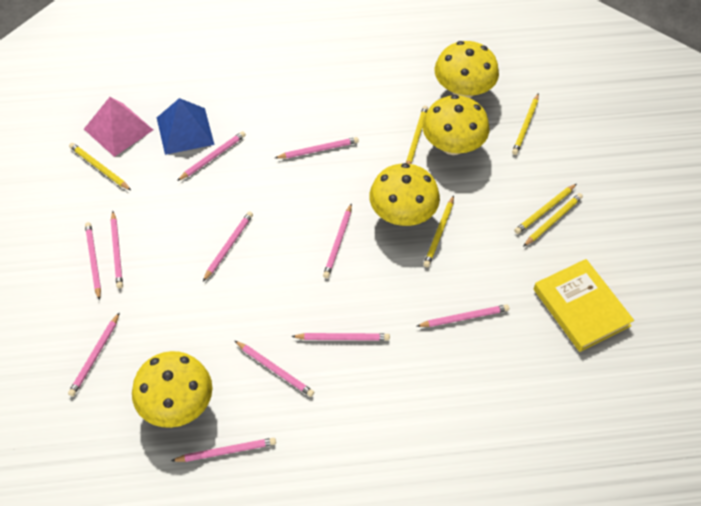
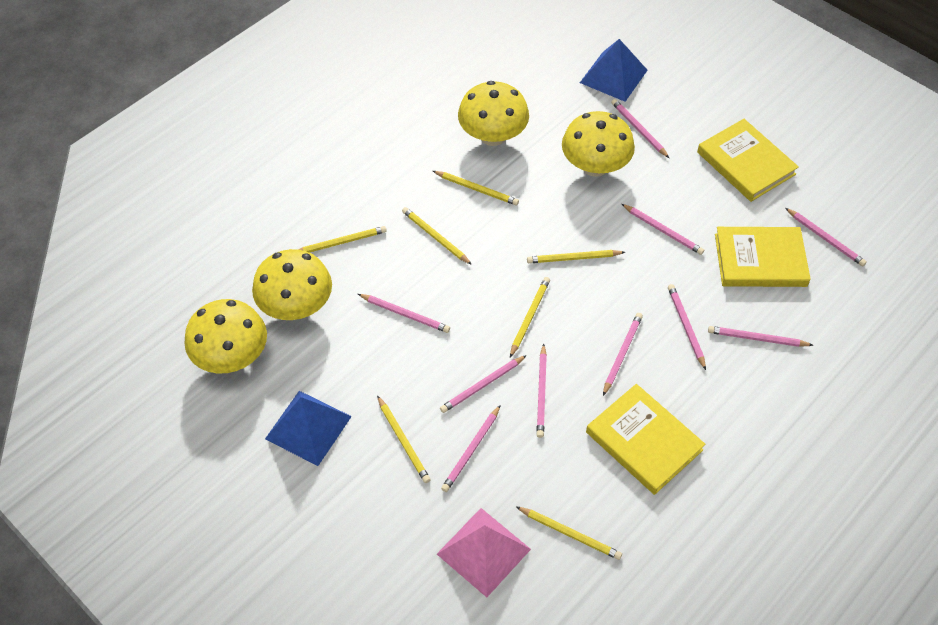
blue pyramid: [157,98,214,155] = 1 -> [265,391,352,466] [580,39,648,102] = 2
pink pencil: [68,312,120,396] [85,222,101,301] [111,211,123,288] [171,438,276,462] [177,131,246,181] [203,211,253,281] [234,340,314,397] [275,137,359,159] [291,333,390,341] [323,203,352,278] [416,304,509,327] = 11 -> [358,294,450,333] [440,355,527,413] [441,405,501,492] [536,344,547,438] [603,313,643,396] [611,99,669,158] [622,204,704,255] [668,284,706,370] [708,326,813,347] [786,208,867,266] = 10
yellow book: [534,259,634,352] = 1 -> [586,384,705,495] [697,119,799,202] [715,227,811,287] = 3
yellow pencil: [69,143,131,190] [406,106,428,164] [424,195,454,267] [512,93,539,155] [514,184,576,234] [523,193,583,247] = 6 -> [298,226,387,253] [377,395,431,483] [402,207,472,265] [433,171,519,205] [510,277,550,357] [516,506,622,560] [527,250,625,263] = 7

